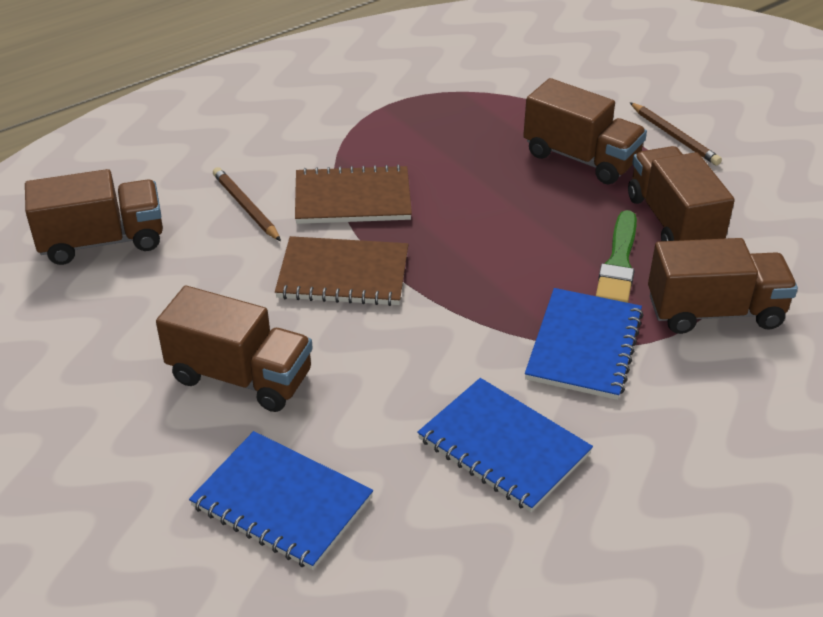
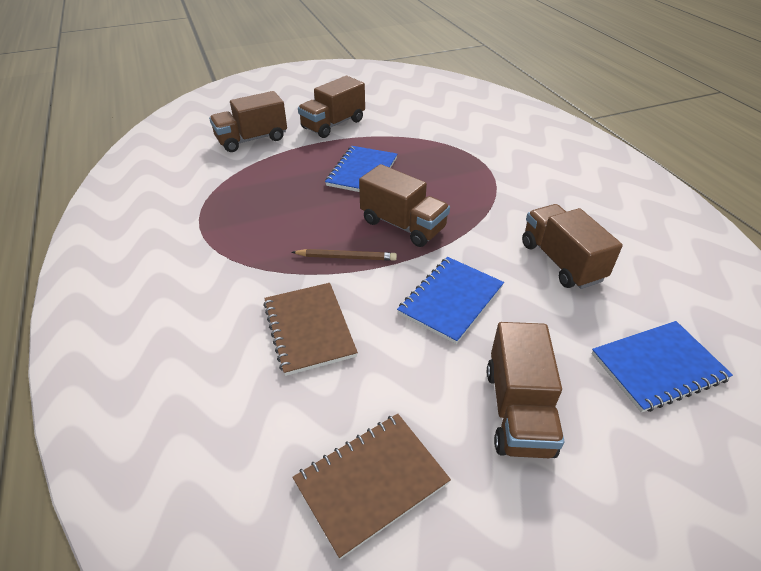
brown pencil: [213,167,281,241] [630,102,722,166] = 2 -> [292,249,397,261] = 1
green brush: [596,210,637,303] = 1 -> none = 0

